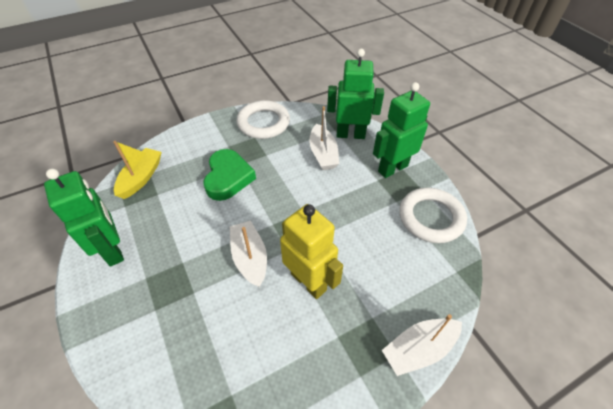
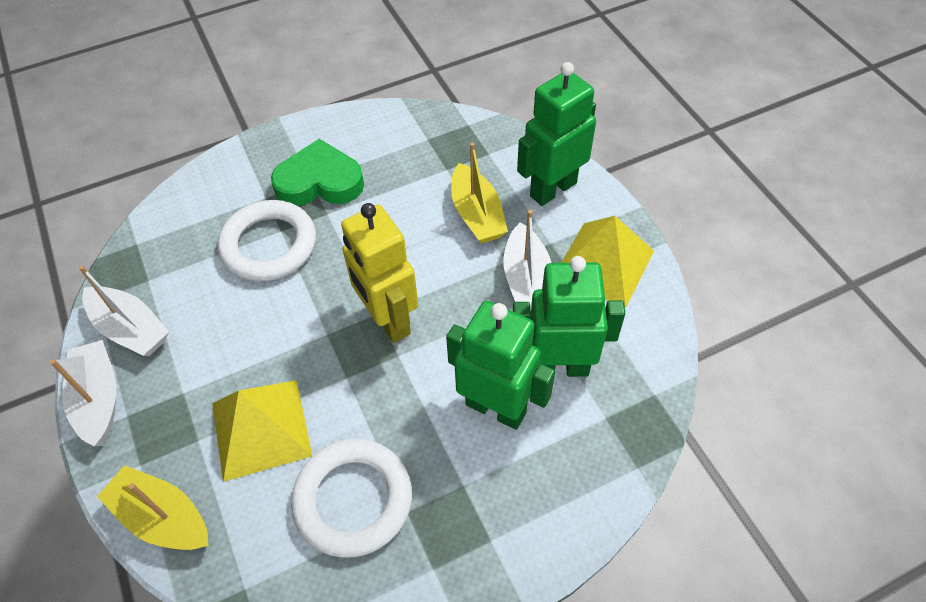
yellow boat: [113,141,162,199] = 1 -> [97,465,209,550] [451,143,508,244] = 2
yellow pyramid: none = 0 -> [212,380,312,482] [561,216,654,308] = 2

